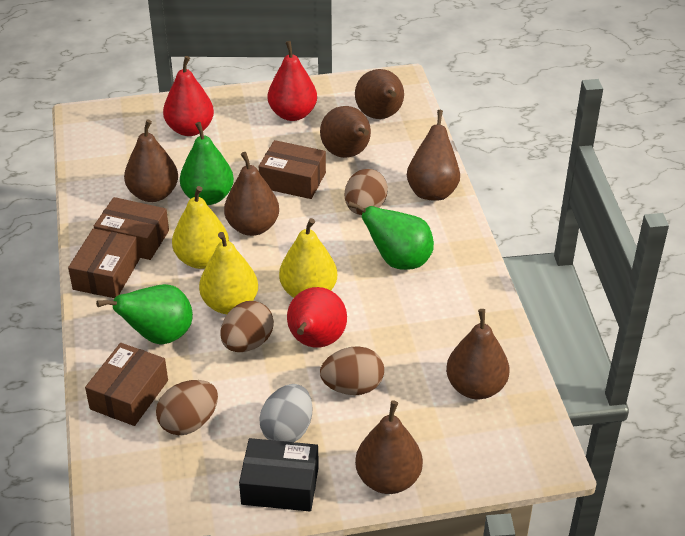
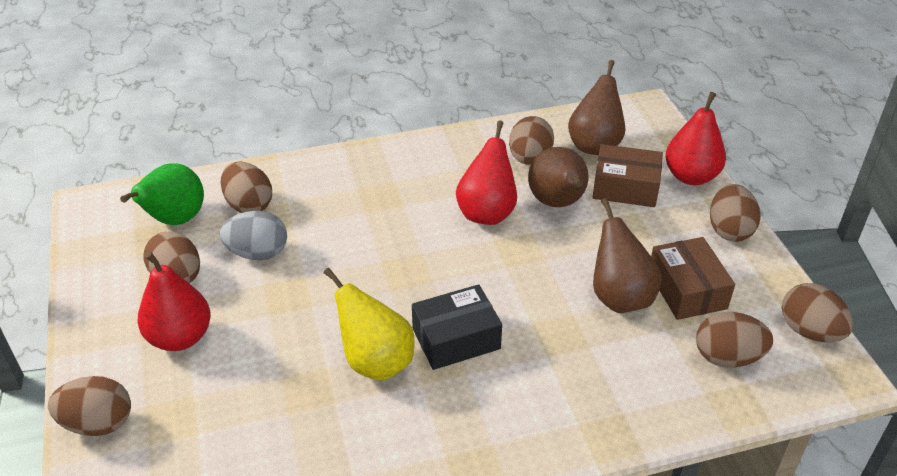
brown box: [68,228,140,298] [85,343,168,426] [94,197,169,260] [259,140,326,199] = 4 -> [592,144,663,207] [651,237,735,320] = 2
brown egg: [156,380,218,435] [220,301,274,352] [320,346,384,395] [345,169,388,215] = 4 -> [48,376,131,436] [144,231,200,283] [220,162,272,213] [509,116,554,165] [696,312,773,367] [710,184,761,242] [782,283,853,342] = 7
brown pear: [124,119,178,202] [224,152,279,236] [320,106,371,158] [355,69,404,119] [355,401,423,494] [407,110,460,201] [446,309,510,399] = 7 -> [528,147,588,207] [568,60,626,155] [593,198,662,313] = 3
green pear: [96,284,193,344] [180,122,234,205] [348,201,434,270] = 3 -> [120,163,204,225] = 1
yellow pear: [172,186,229,269] [199,232,258,314] [279,218,337,298] = 3 -> [324,268,415,381] = 1

